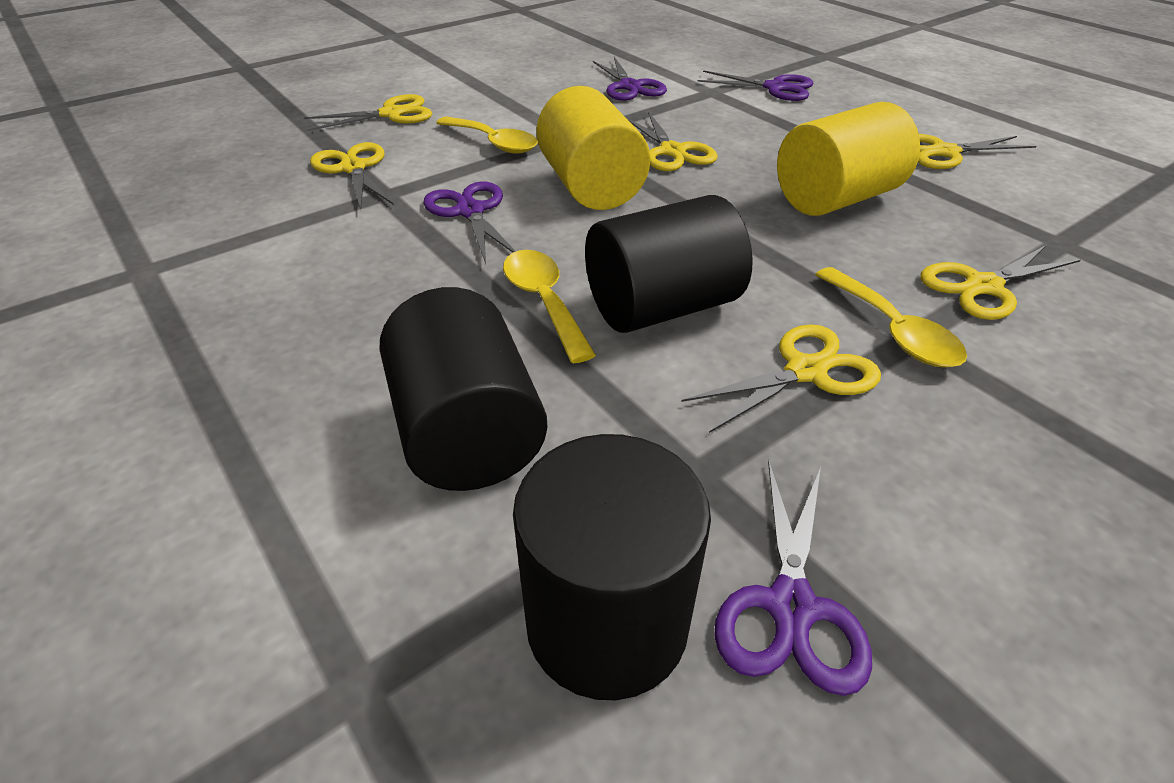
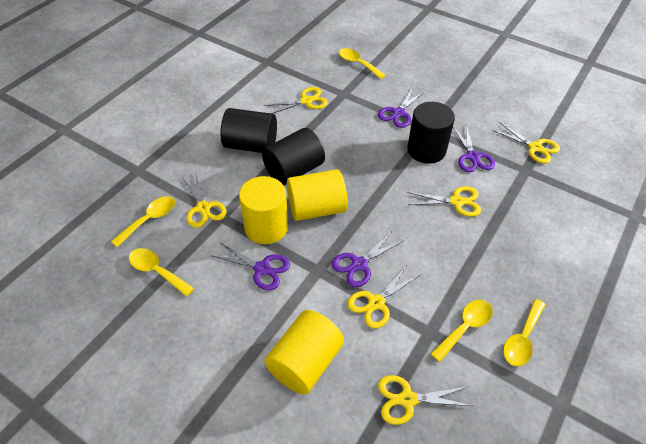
yellow cylinder: [536,86,650,210] [777,102,920,216] = 2 -> [239,176,288,244] [265,310,344,395] [287,169,348,221] = 3
yellow spoon: [436,117,538,154] [503,250,596,363] [815,267,967,368] = 3 -> [111,196,175,247] [129,248,194,297] [339,48,386,79] [431,300,493,362] [503,299,545,366] = 5

